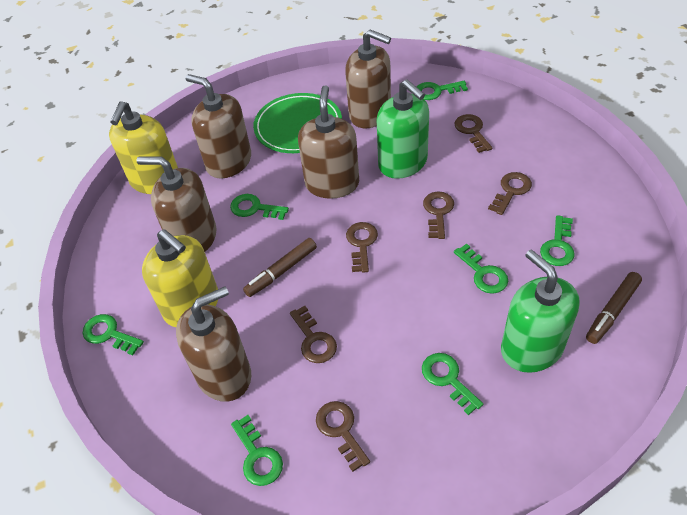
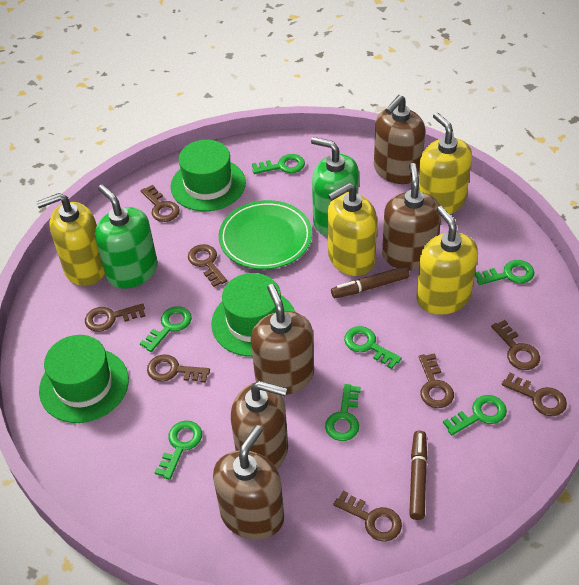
brown key: [290,306,337,363] [316,401,370,472] [346,222,378,273] [423,192,454,239] [454,114,492,153] [488,172,532,215] = 6 -> [85,303,145,332] [141,185,180,222] [147,354,210,383] [188,244,227,287] [334,490,402,542] [419,353,454,408] [491,320,540,370] [502,373,567,416] = 8
green hat: none = 0 -> [39,335,129,423] [170,140,246,211] [211,273,295,357] = 3
yellow soap dispenser: [109,101,178,194] [142,229,218,327] = 2 -> [36,193,105,286] [328,183,377,276] [416,206,478,315] [419,112,472,214] = 4

